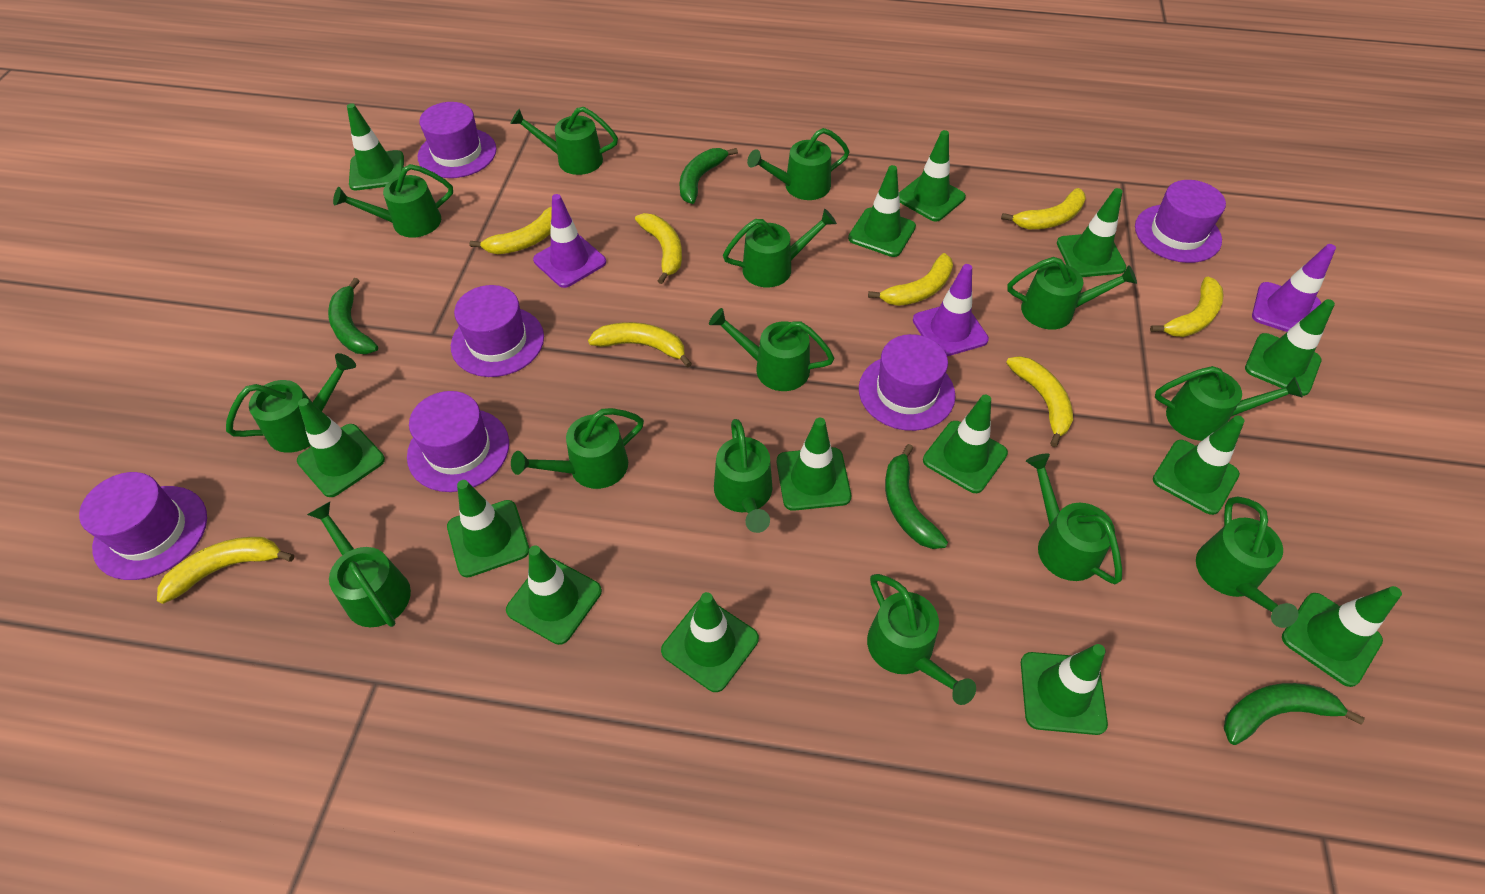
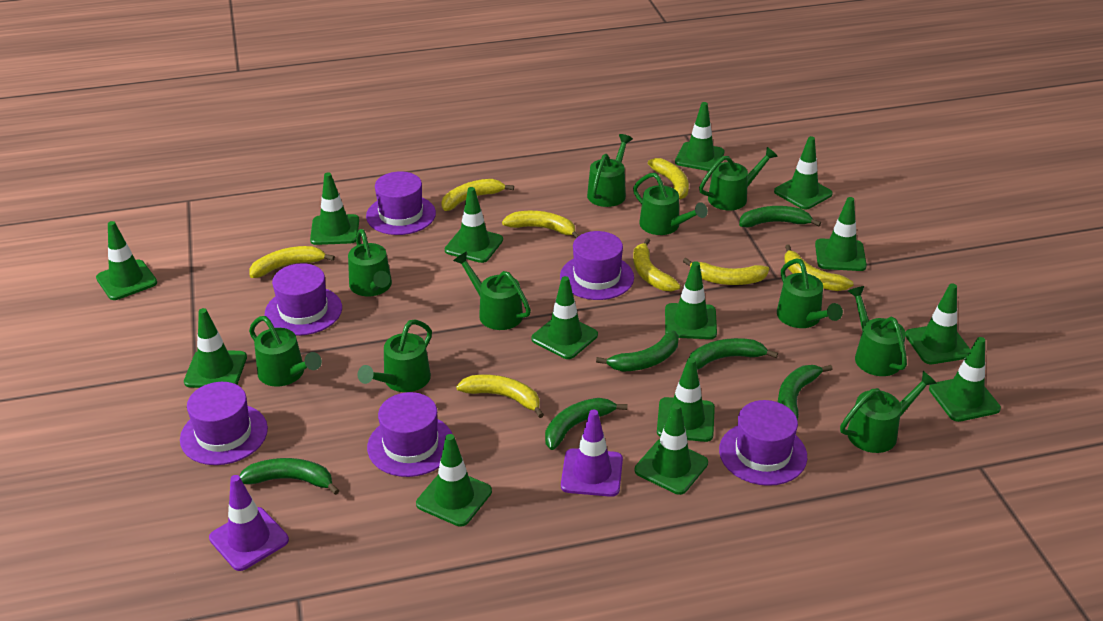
green banana: [328,278,378,354] [679,148,738,204] [885,444,948,549] [1224,683,1365,745] = 4 -> [239,458,340,495] [545,398,627,450] [596,330,679,372] [689,338,778,370] [739,206,821,228] [778,365,833,421] = 6
green watering can: [226,353,356,453] [307,502,411,627] [333,164,453,237] [510,107,618,175] [511,408,644,489] [709,308,834,391] [714,419,773,533] [723,209,837,287] [747,128,850,200] [867,574,976,705] [1007,257,1137,330] [1026,453,1122,584] [1155,366,1303,441] [1196,497,1299,628] = 14 -> [249,316,322,387] [348,229,392,296] [358,319,432,392] [453,251,531,330] [587,134,633,207] [633,173,708,235] [699,147,778,211] [777,258,843,328] [840,371,937,453] [848,286,907,376] = 10
purple traffic cone: [533,194,606,288] [913,264,989,356] [1252,244,1336,332] = 3 -> [209,475,289,571] [561,409,623,497] = 2

